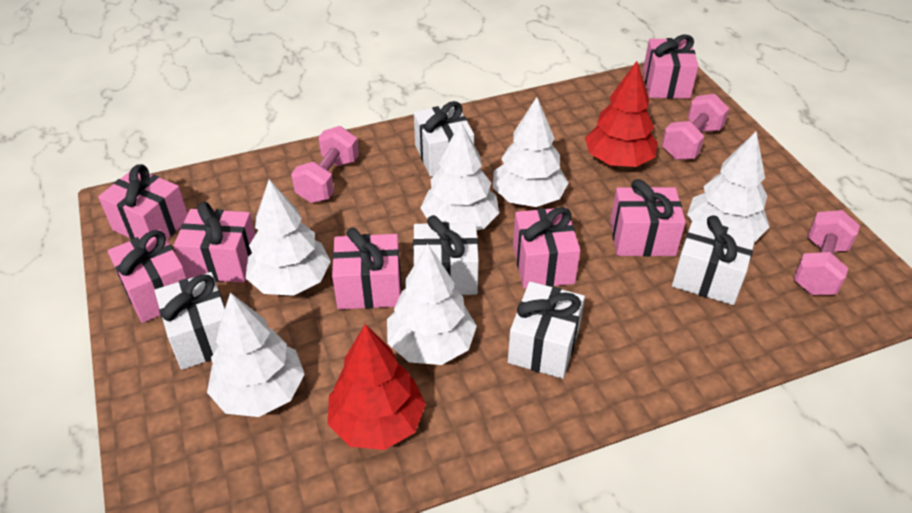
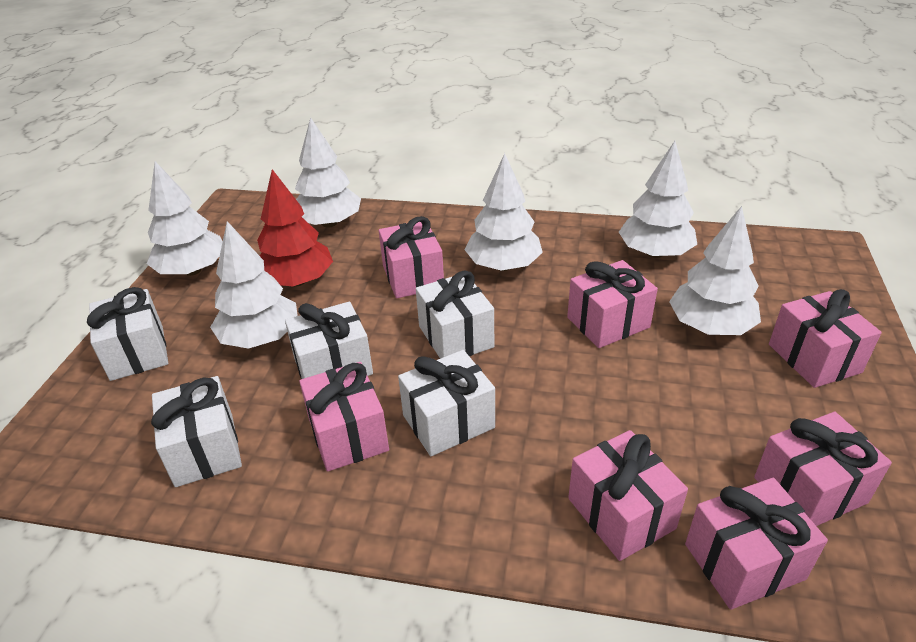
pink dumbbell: [291,126,359,203] [662,94,729,160] [794,210,860,295] = 3 -> none = 0
red tree: [328,324,426,450] [585,61,658,167] = 2 -> [257,169,333,286] = 1

